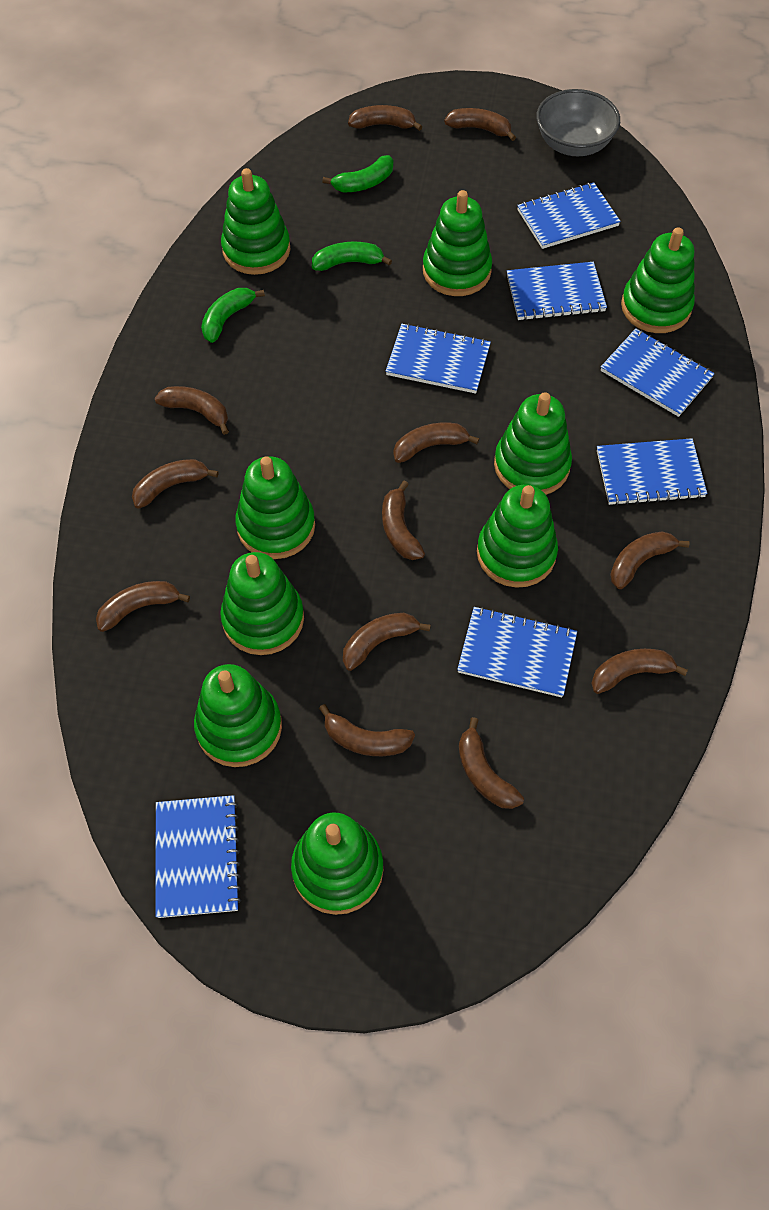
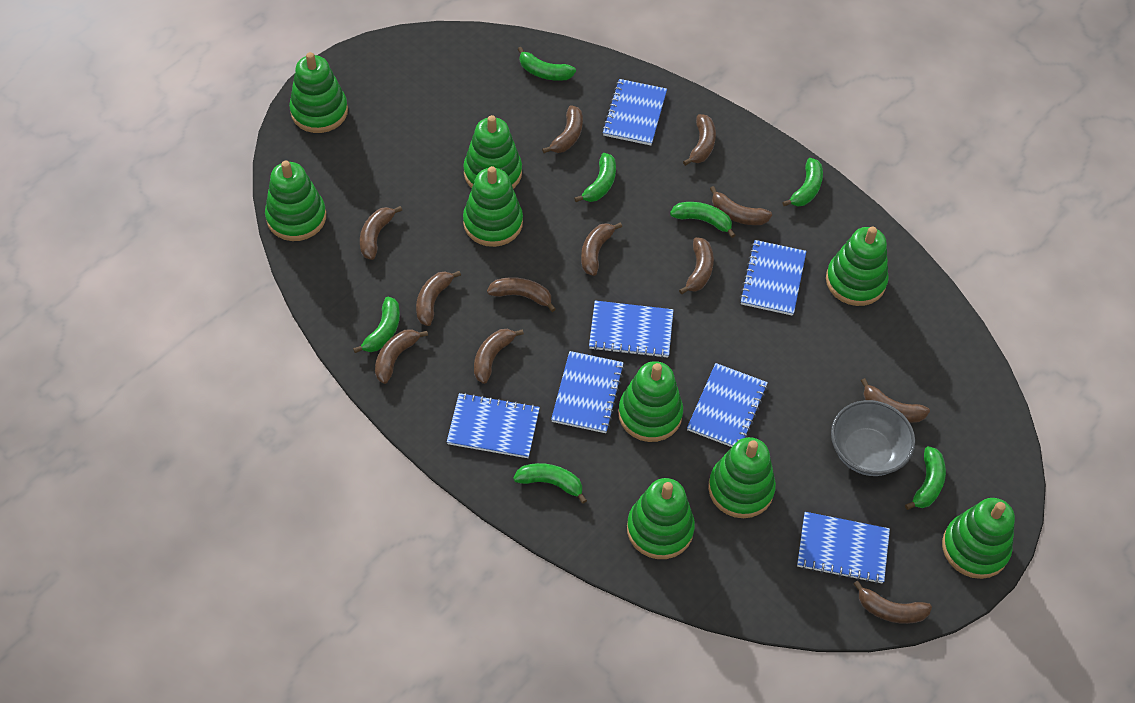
green banana: [201,288,265,343] [312,242,392,271] [322,155,394,193] = 3 -> [353,296,400,353] [513,463,587,504] [518,47,576,81] [574,153,616,202] [670,202,735,238] [782,158,823,206] [905,446,946,510] = 7

